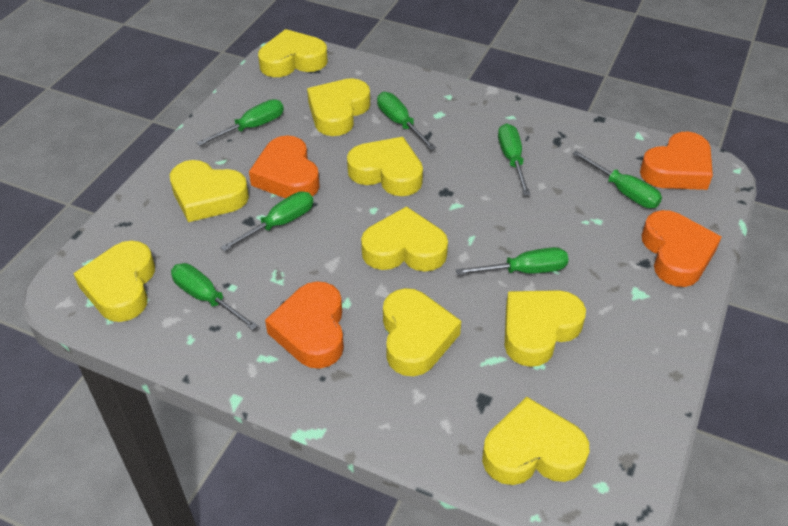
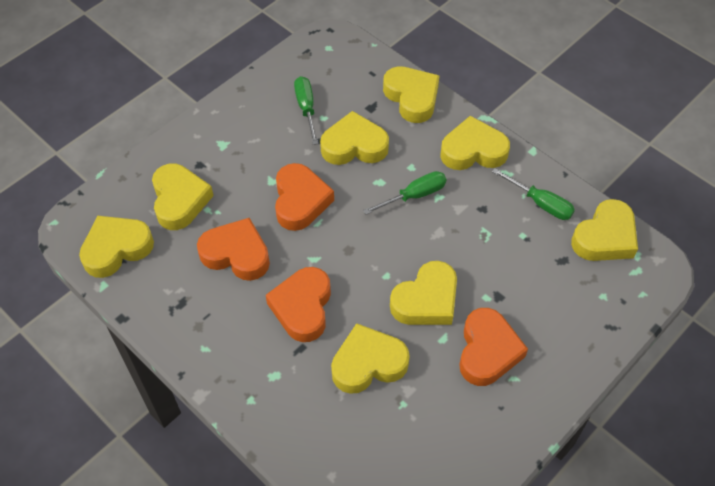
green screwdriver: [171,263,258,330] [197,99,284,146] [220,192,313,252] [377,92,436,150] [456,247,569,275] [498,123,531,196] [572,151,662,208] = 7 -> [294,76,318,145] [363,171,447,215] [492,168,575,220] = 3
yellow heart: [73,241,155,322] [170,160,249,222] [258,29,328,77] [307,78,370,136] [347,137,423,196] [361,206,448,272] [383,288,461,376] [482,397,590,485] [505,290,586,367] = 9 -> [79,216,154,278] [152,163,214,230] [320,111,389,165] [331,323,410,394] [383,66,440,123] [390,261,457,325] [440,116,510,170] [571,199,638,261] = 8

